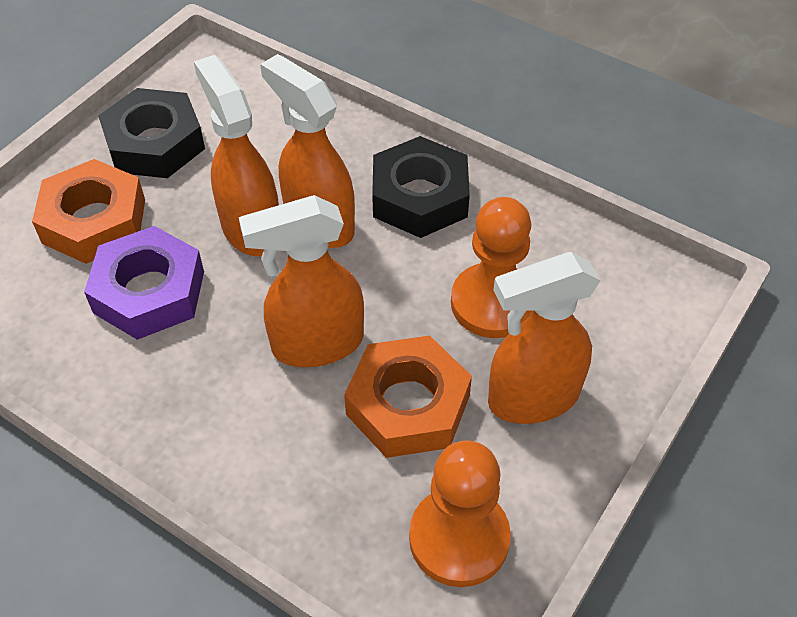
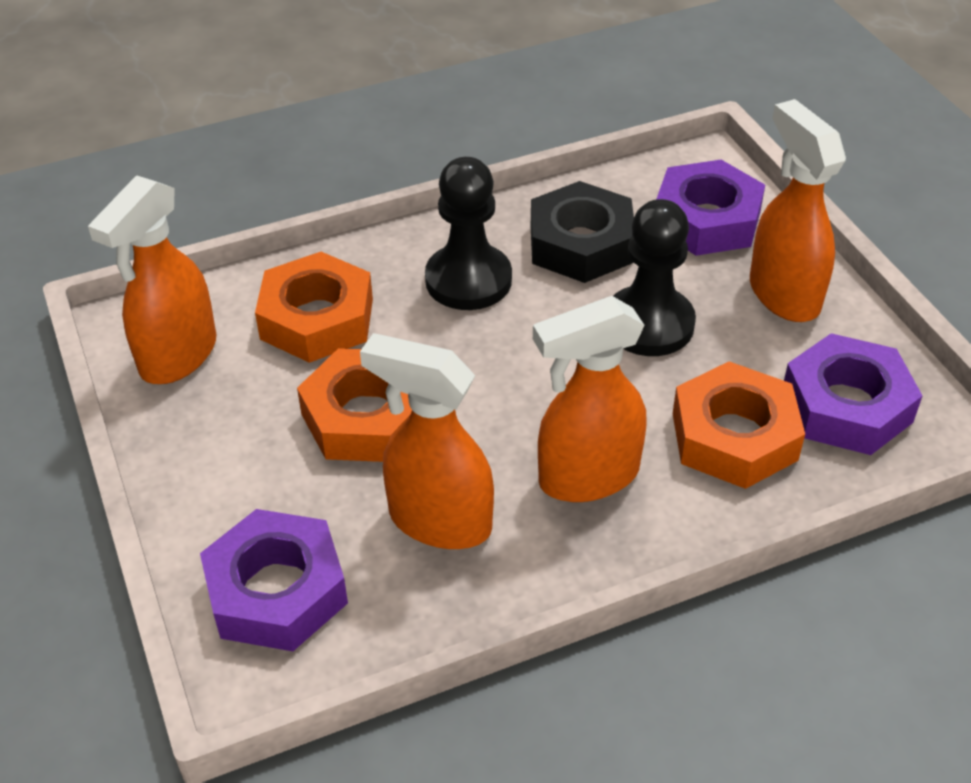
black nut: [98,88,205,178] [372,136,470,238] = 2 -> [531,181,634,283] = 1
black pawn: none = 0 -> [425,157,512,310] [613,199,696,356] = 2
orange nut: [32,159,145,264] [344,335,472,458] = 2 -> [255,252,373,363] [297,348,412,462] [673,361,805,489] = 3
orange pawn: [409,440,511,587] [451,197,532,338] = 2 -> none = 0
purple nut: [84,226,204,340] = 1 -> [200,509,348,651] [657,160,765,256] [784,333,923,455] = 3

